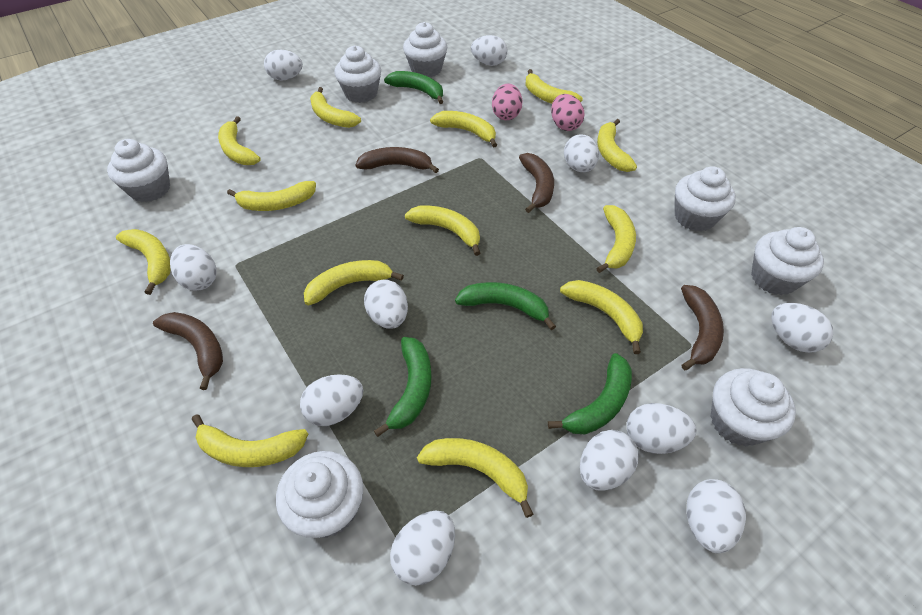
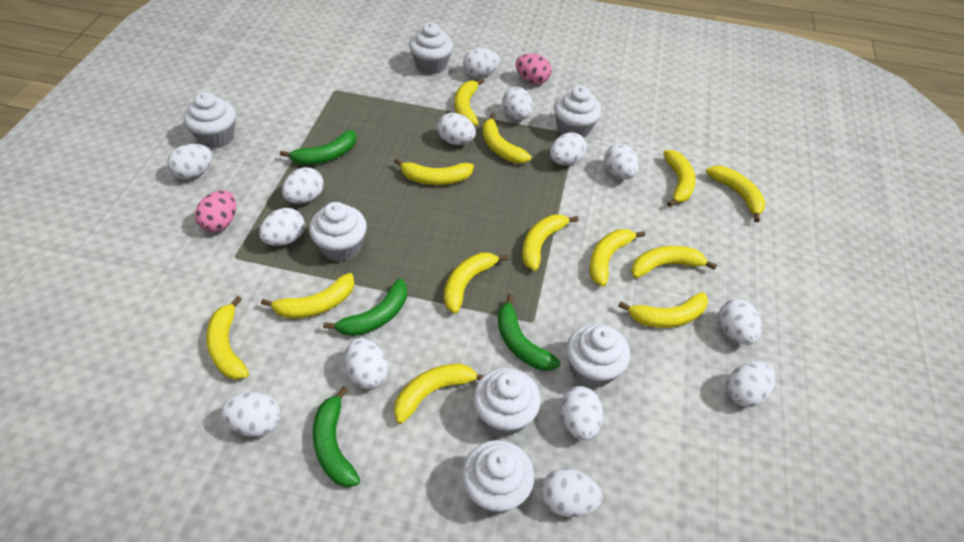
brown banana: [153,312,223,390] [356,147,439,173] [519,153,554,213] [681,285,724,370] = 4 -> none = 0
white egg: [170,244,217,291] [264,50,303,81] [300,374,363,426] [364,279,408,329] [390,511,455,586] [471,35,507,66] [564,134,599,172] [580,430,639,491] [627,403,696,454] [686,479,746,553] [771,303,834,353] = 11 -> [167,144,213,179] [220,392,281,437] [259,208,305,246] [282,167,324,204] [344,338,388,389] [437,113,476,145] [463,48,500,77] [502,87,533,120] [541,468,603,517] [550,132,587,165] [560,386,603,440] [604,143,639,179] [718,299,762,345] [726,361,776,407] = 14

